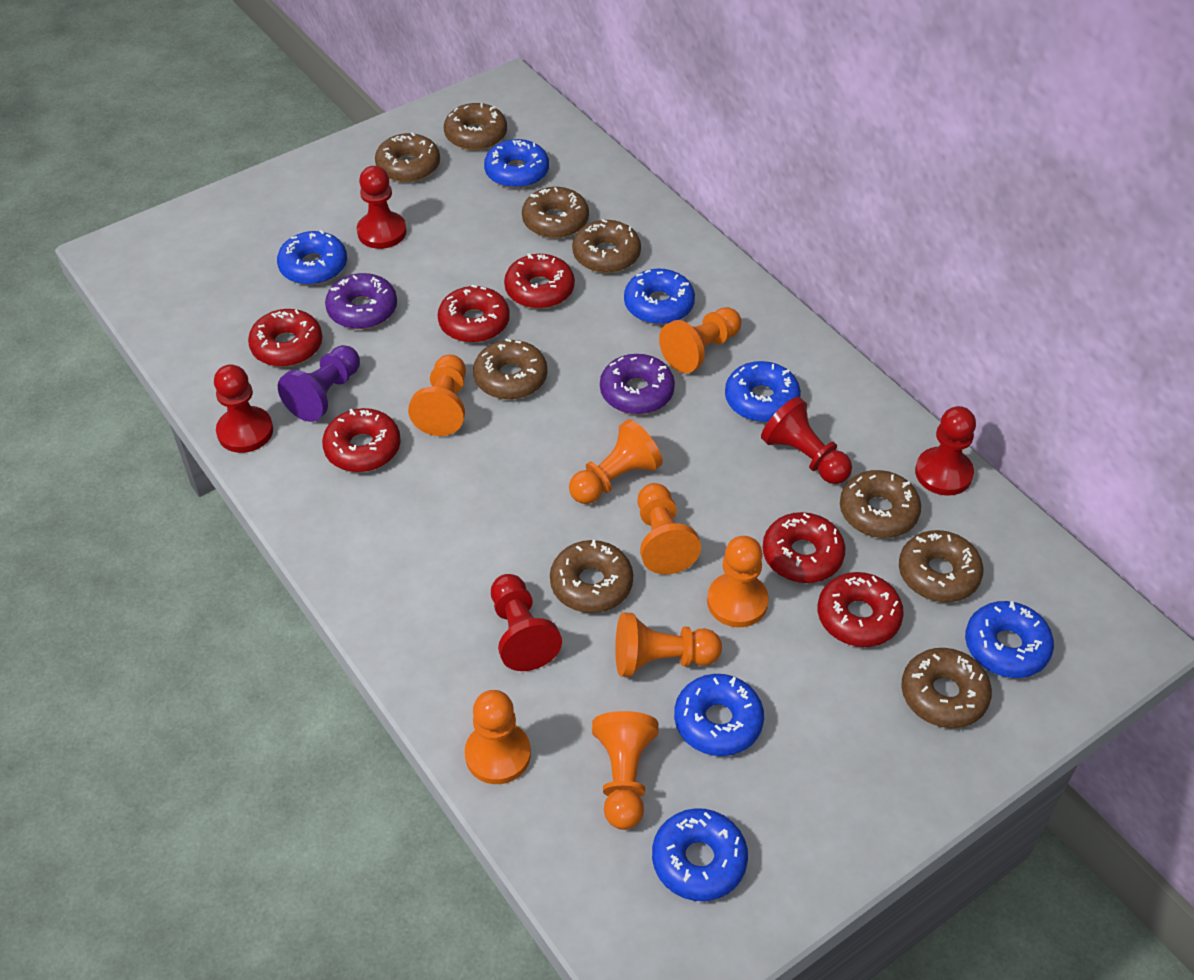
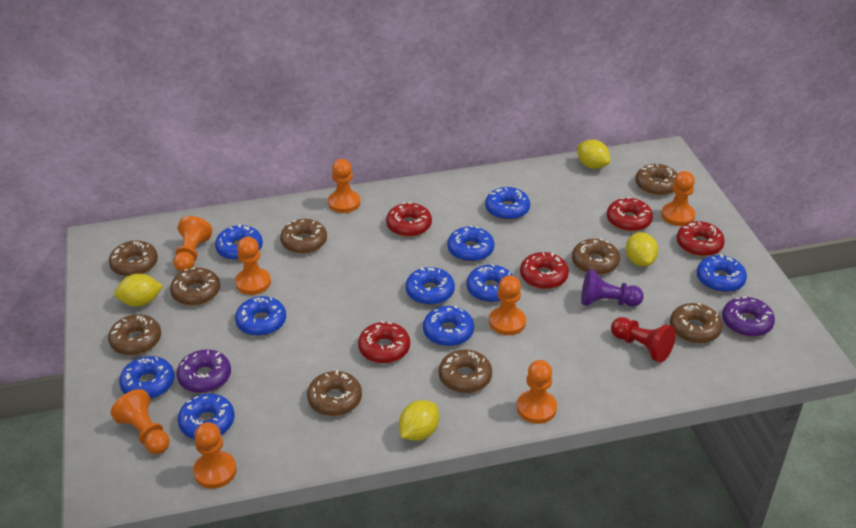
blue donut: [277,230,347,285] [484,139,549,188] [624,269,695,324] [652,808,748,901] [674,674,764,756] [725,361,801,422] [965,601,1054,678] = 7 -> [119,356,175,399] [178,394,235,439] [215,224,263,260] [235,296,286,336] [406,267,455,305] [423,306,474,346] [447,225,494,262] [466,264,513,302] [485,187,530,220] [697,254,747,292] = 10
red donut: [248,309,322,367] [322,408,401,472] [438,285,510,343] [504,254,575,309] [762,512,845,583] [818,572,904,647] = 6 -> [358,321,410,363] [386,203,432,237] [520,252,569,289] [607,198,653,232] [676,221,725,256] = 5
red pawn: [214,364,273,453] [357,166,407,249] [491,574,562,671] [761,397,852,484] [915,406,976,496] = 5 -> [611,317,676,363] = 1
yellow lemon: none = 0 -> [114,274,163,307] [399,400,439,441] [577,140,610,169] [626,232,658,266] = 4

